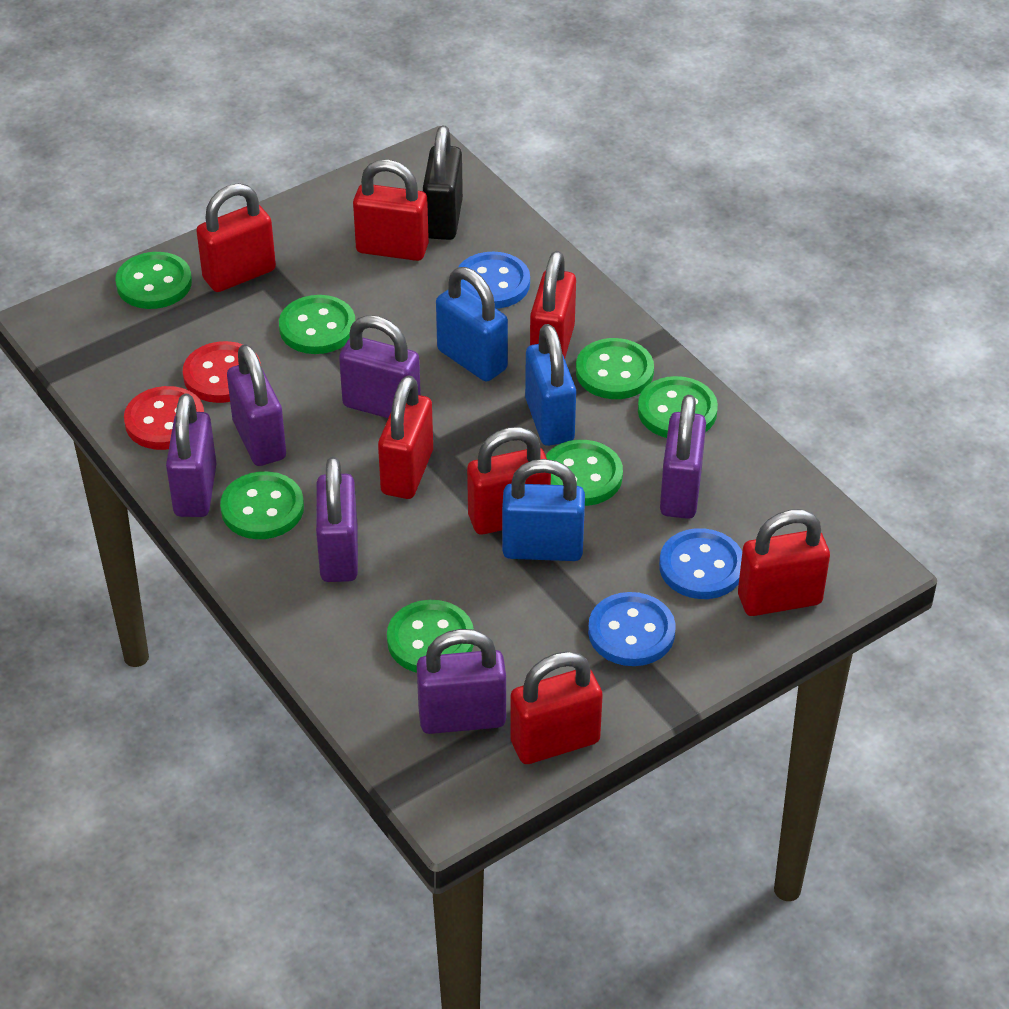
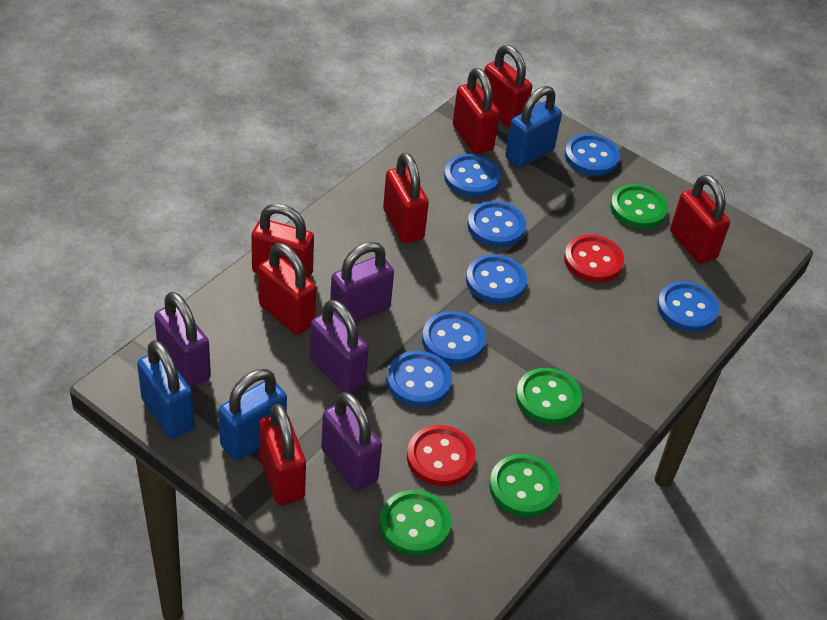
black padlock: [423,126,463,240] = 1 -> none = 0
blue button: [458,252,530,309] [588,592,676,666] [659,528,742,599] = 3 -> [386,351,452,407] [422,311,486,365] [444,154,501,197] [466,254,527,304] [467,201,526,247] [565,134,620,176] [657,281,720,332] = 7
green button: [115,252,192,309] [220,471,304,539] [279,295,355,354] [387,600,474,673] [546,440,623,506] [576,338,654,399] [638,376,718,438] = 7 -> [379,490,451,556] [489,454,559,517] [516,368,582,425] [610,184,668,229] = 4
purple padlock: [166,394,217,517] [227,344,286,466] [316,456,358,582] [339,315,421,418] [417,629,506,734] [660,395,706,519] = 6 -> [154,292,211,388] [310,300,369,393] [321,392,382,491] [330,242,394,322] = 4

